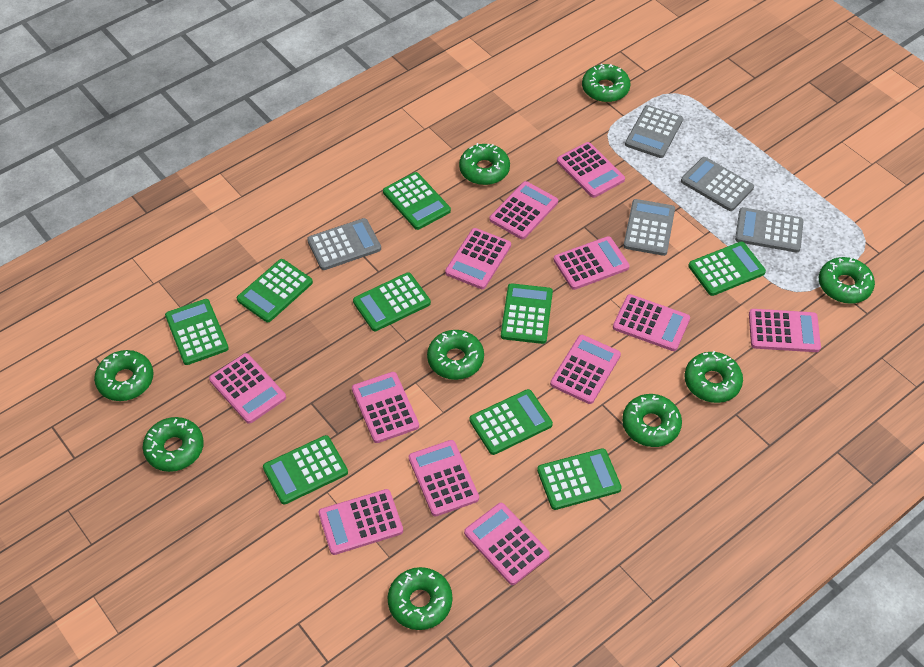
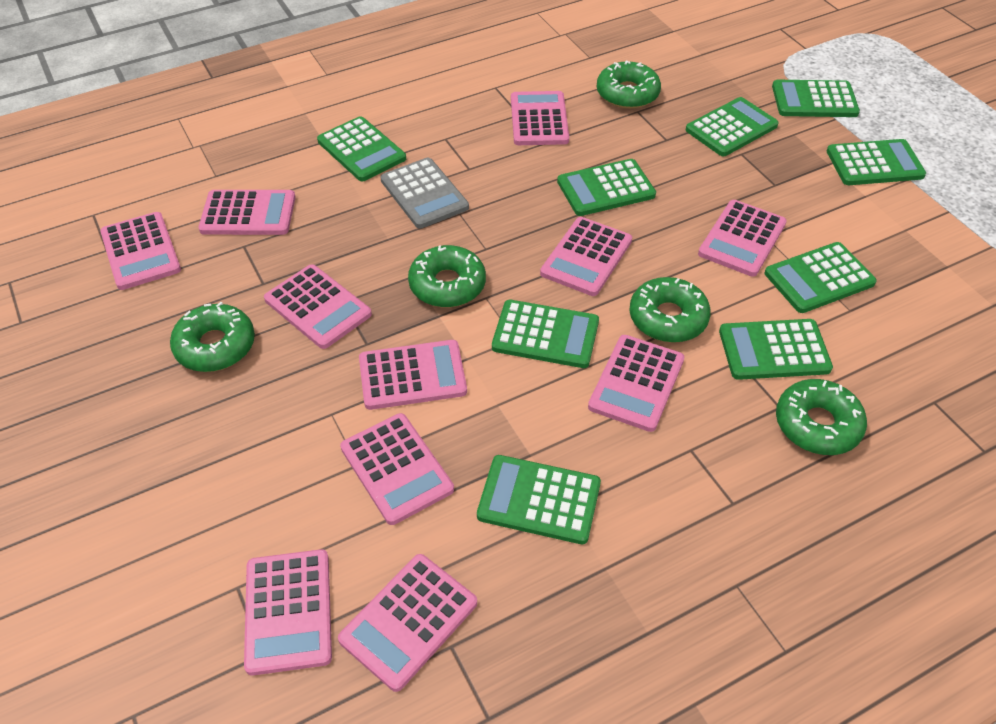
green donut: [94,350,153,401] [143,417,204,472] [388,567,452,630] [427,330,484,380] [459,143,510,185] [582,64,631,102] [622,394,682,447] [685,351,743,403] [819,257,875,304] = 9 -> [170,302,255,372] [408,245,486,307] [597,60,661,109] [629,277,711,343] [776,379,867,455] = 5
grey calculator: [307,218,381,270] [623,199,675,256] [625,105,683,158] [681,157,754,211] [735,207,804,252] = 5 -> [380,158,469,229] = 1
pink calculator: [209,353,286,424] [318,489,403,555] [352,372,419,443] [409,440,479,517] [445,228,511,289] [464,503,550,585] [490,181,558,239] [550,335,621,404] [554,236,630,290] [557,142,625,198] [613,294,690,351] [749,309,821,352] = 12 -> [100,212,181,290] [198,190,296,235] [244,549,332,676] [264,264,372,349] [338,554,477,692] [340,413,454,525] [359,340,467,410] [511,91,569,145] [540,217,632,296] [588,335,685,432] [698,200,787,277] = 11

